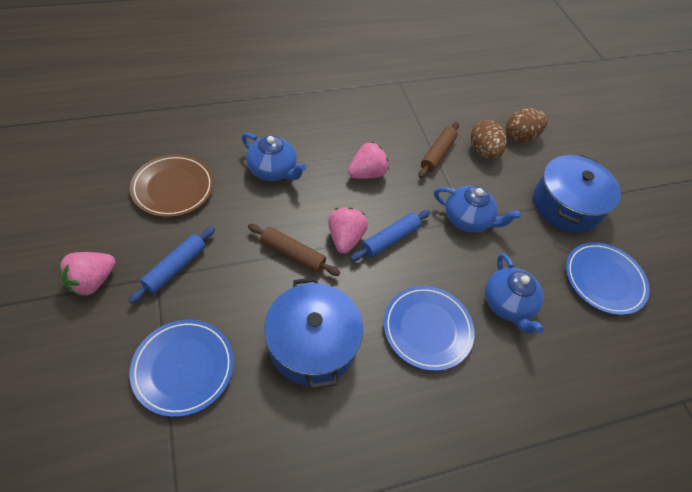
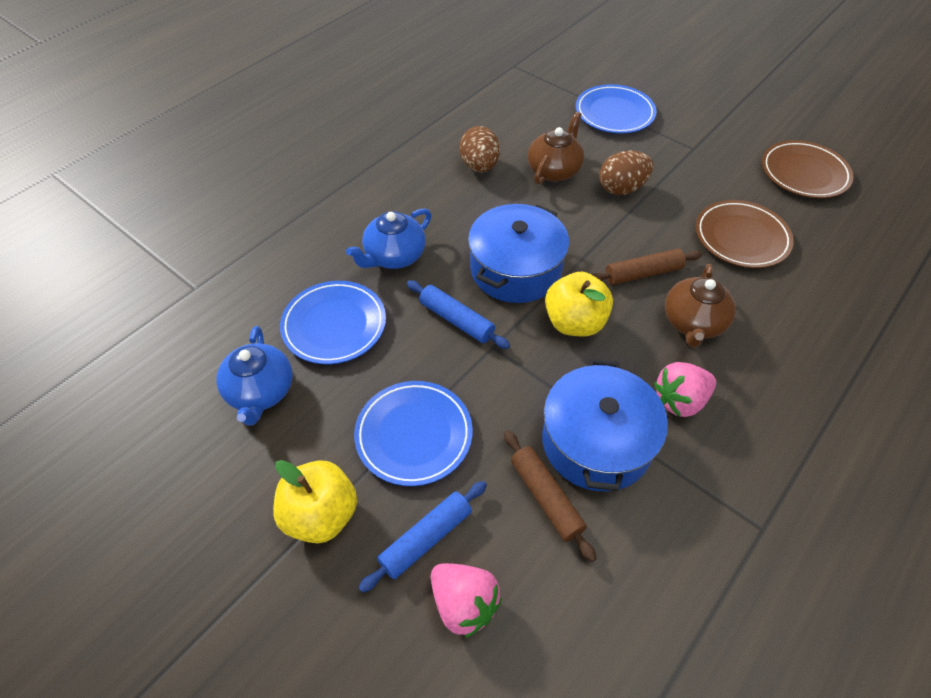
blue teapot: [242,133,307,181] [434,186,521,233] [485,253,544,334] = 3 -> [216,326,293,426] [346,208,431,269] = 2
brown plate: [130,154,214,217] = 1 -> [695,200,794,268] [762,140,853,198] = 2
brown teapot: none = 0 -> [527,111,584,185] [665,264,736,348] = 2
pink strawberry: [59,252,116,297] [328,207,368,254] [348,142,389,179] = 3 -> [431,563,502,638] [654,362,716,417] = 2
yellow apple: none = 0 -> [273,460,357,543] [545,272,613,337] = 2

